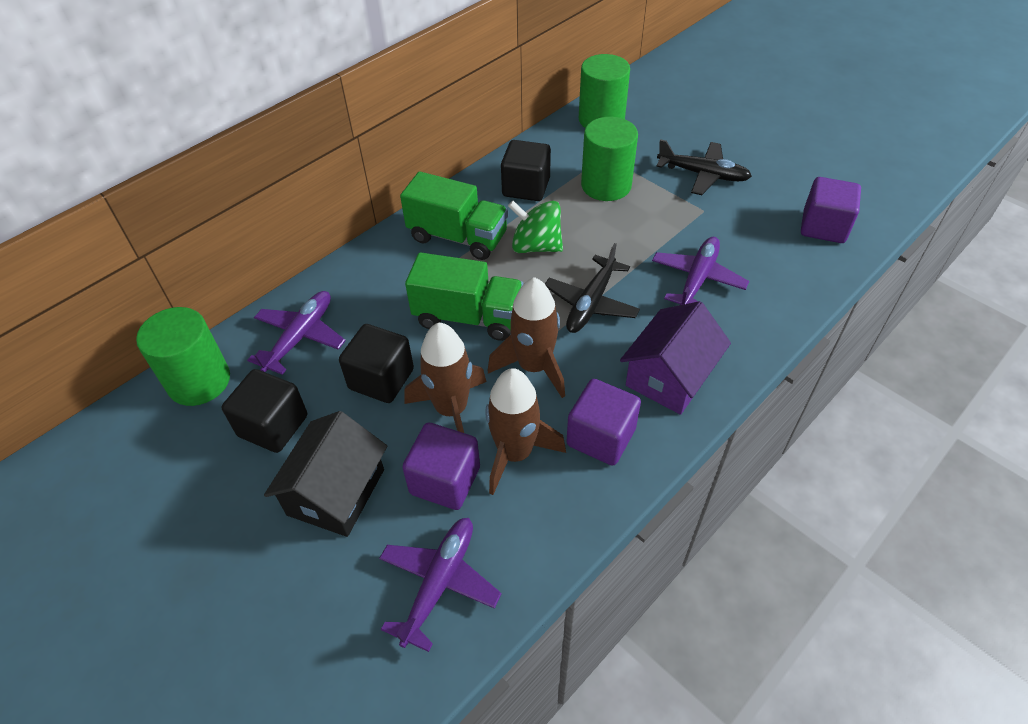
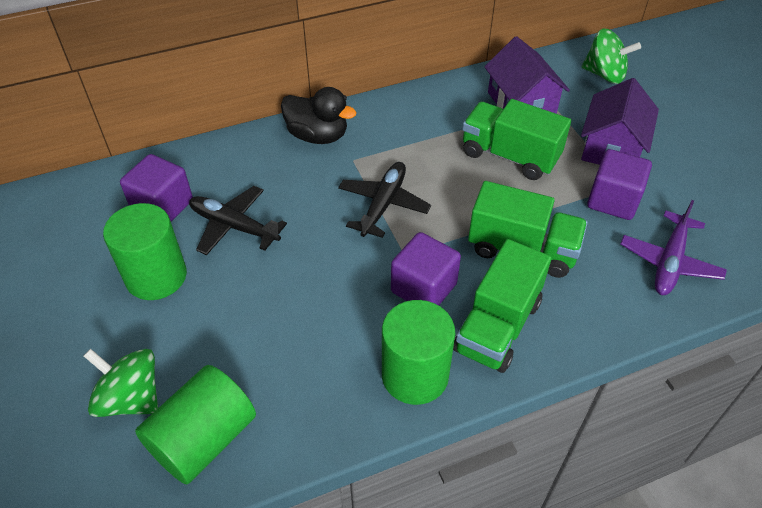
black cube: [222,369,307,453] [339,324,414,403] [501,140,551,201] = 3 -> none = 0
black duck: none = 0 -> [281,87,357,144] = 1
black house: [264,411,387,537] = 1 -> none = 0
brown rocket: [404,323,487,433] [485,368,566,495] [488,277,565,398] = 3 -> none = 0
green spinning top: [508,201,563,253] = 1 -> [84,349,158,417] [582,29,641,84] = 2
green truck: [400,172,508,260] [405,252,523,341] = 2 -> [453,239,552,373] [462,99,571,180] [468,181,588,278] = 3
purple house: [620,301,731,415] = 1 -> [484,36,570,114] [581,78,659,165] = 2
purple plane: [247,291,346,375] [379,518,502,652] [652,237,749,305] = 3 -> [621,200,727,295] = 1

